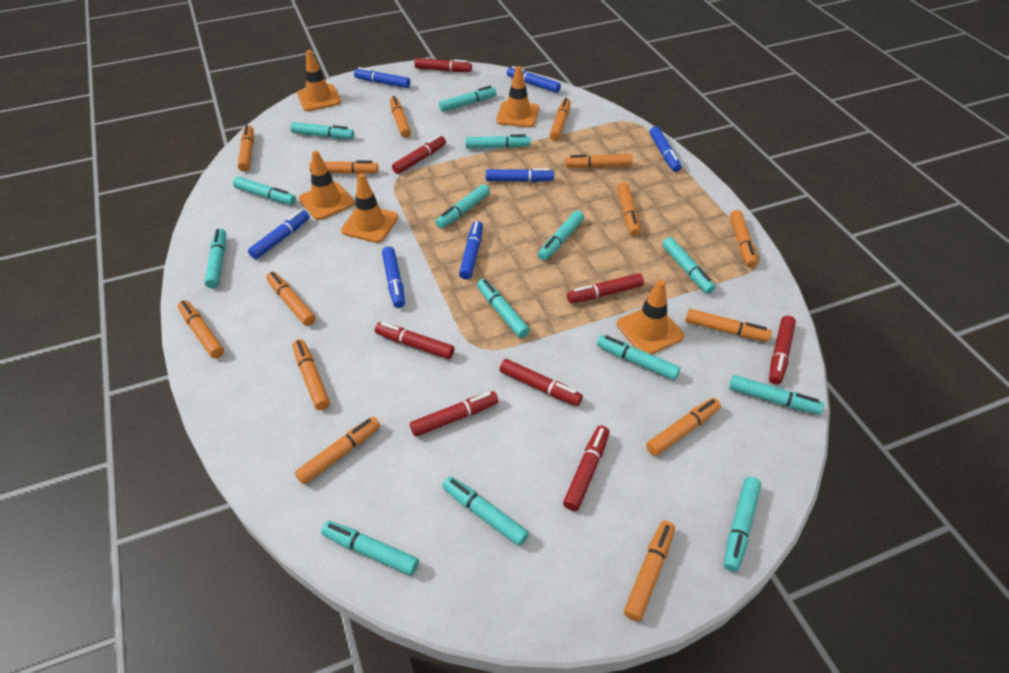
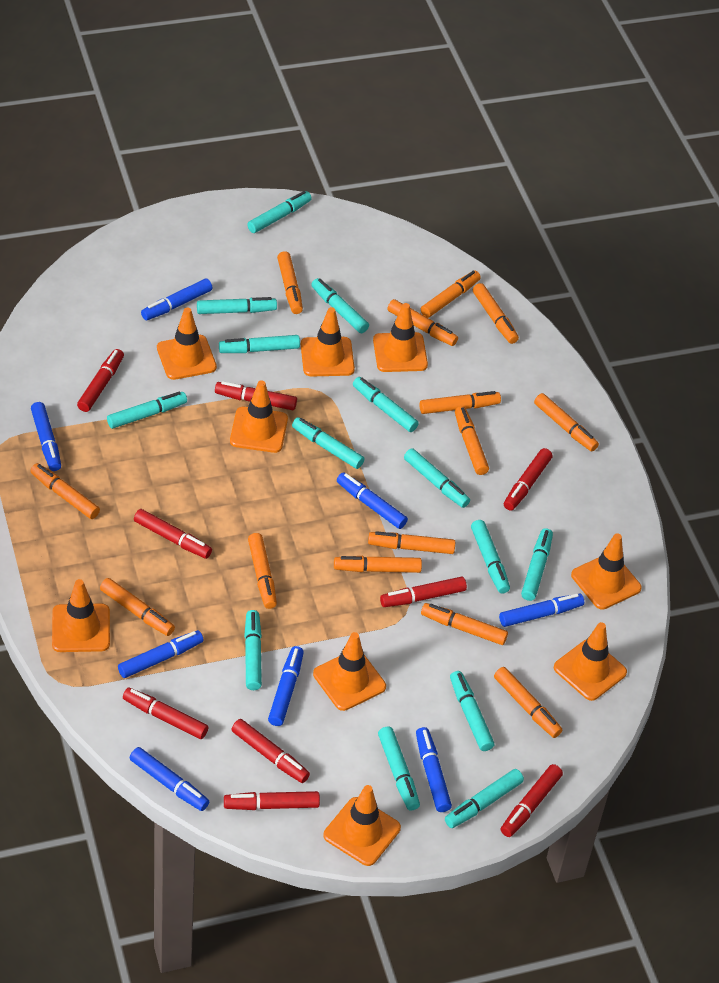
blue marker: [248,210,310,259] [354,67,410,88] [382,247,405,308] [459,221,483,280] [486,168,554,182] [507,66,561,93] [650,126,681,172] = 7 -> [31,402,61,471] [118,630,203,678] [130,747,209,811] [141,279,212,320] [268,646,304,726] [337,472,408,529] [416,727,452,812] [499,593,584,627] = 8
orange traffic cone: [297,50,341,111] [299,151,355,220] [341,173,398,243] [496,66,539,128] [617,279,684,355] = 5 -> [52,579,110,652] [157,308,217,380] [230,380,288,453] [301,307,355,377] [313,632,386,711] [323,785,401,866] [373,303,428,372] [553,622,627,701] [571,533,642,610] = 9
red marker: [375,322,454,359] [392,135,446,174] [410,391,498,436] [414,58,472,72] [499,359,583,406] [563,425,609,511] [567,273,644,303] [769,316,796,385] = 8 -> [77,349,124,412] [123,688,208,739] [134,509,212,559] [215,381,297,410] [224,791,320,810] [231,719,310,783] [380,577,467,607] [501,764,563,837] [504,448,552,510] = 9

